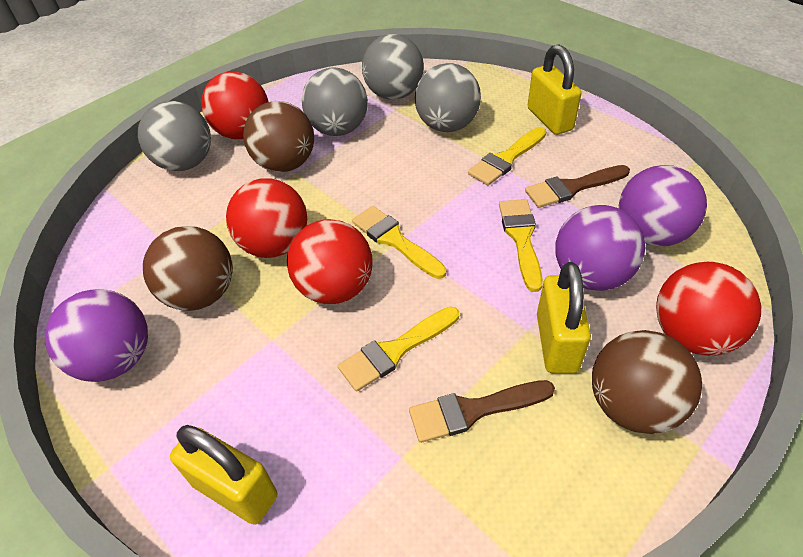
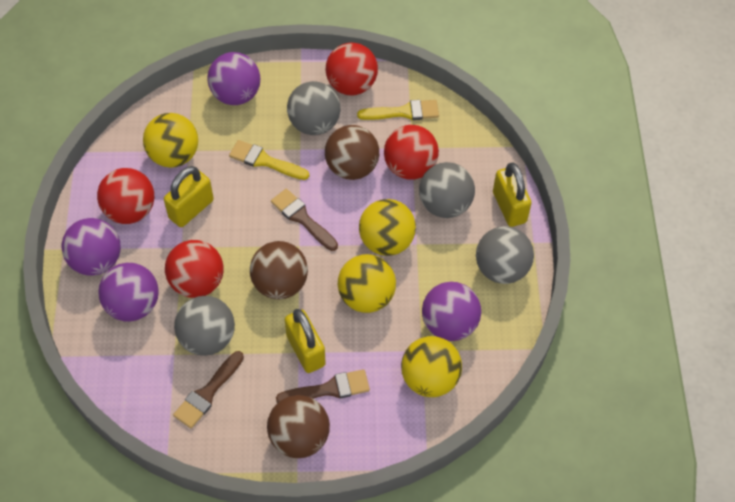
brown brush: [409,380,555,443] [525,165,630,208] = 2 -> [173,351,244,429] [271,189,338,251] [276,369,370,403] = 3
purple ball: [45,289,148,382] [556,205,645,291] [619,165,707,247] = 3 -> [61,218,121,276] [98,263,159,321] [207,52,260,105] [422,282,481,341] = 4
yellow ball: none = 0 -> [143,113,198,168] [338,254,396,313] [359,199,416,256] [401,336,462,397] = 4
yellow brush: [338,306,459,392] [352,206,446,279] [468,127,546,185] [499,199,543,292] = 4 -> [229,140,309,180] [357,100,439,120] = 2

